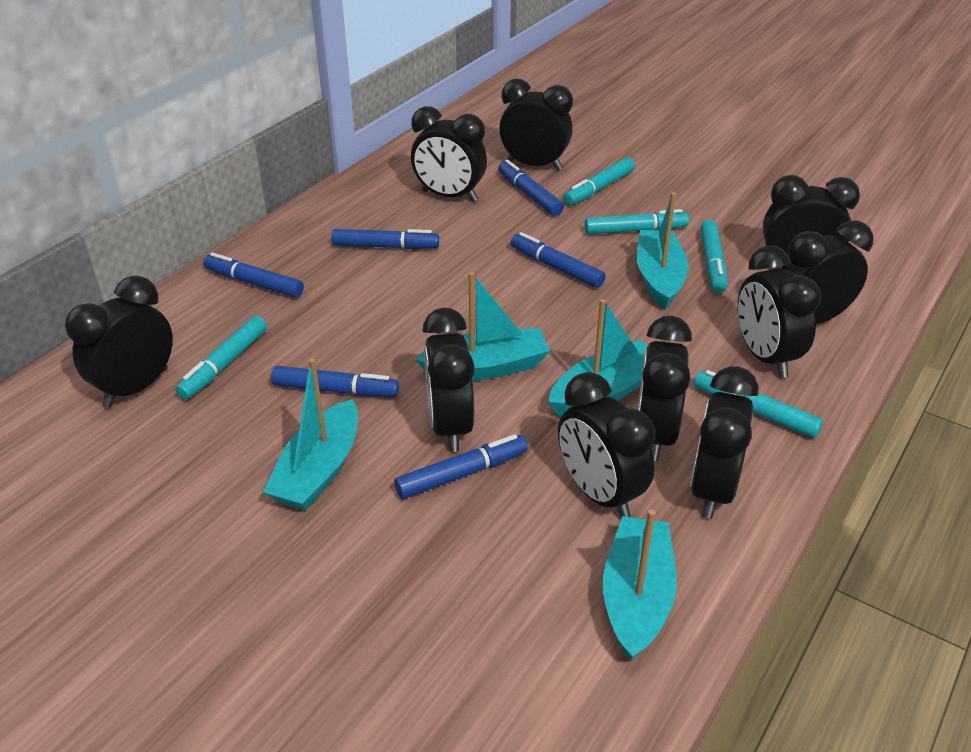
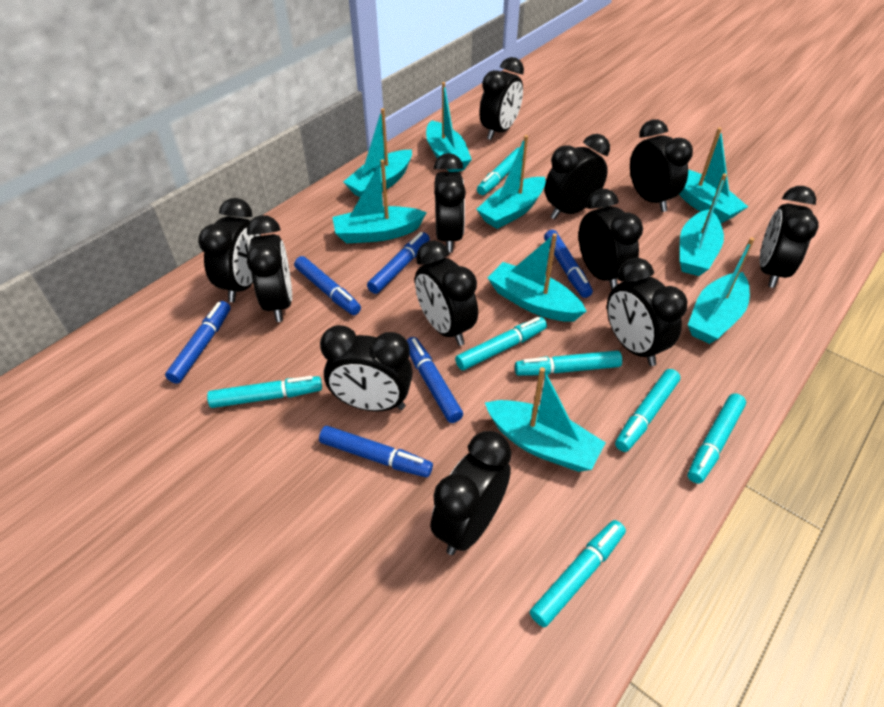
black clock: [65,276,173,408] [411,106,487,202] [422,308,475,452] [499,79,573,170] [558,372,655,518] [638,316,692,461] [690,366,759,519] [737,245,821,378] [763,175,860,254] [782,220,874,324] = 10 -> [198,198,261,302] [247,215,292,322] [320,325,413,411] [415,241,478,346] [430,431,511,555] [434,153,466,252] [479,57,524,140] [545,134,610,220] [579,189,643,290] [607,258,687,366] [630,119,693,212] [760,186,819,288] = 12
turquoise boat: [263,358,358,511] [415,272,550,381] [548,299,648,417] [603,509,677,661] [636,192,688,310] = 5 -> [332,160,427,243] [343,108,412,197] [426,82,472,172] [476,135,546,229] [485,367,606,472] [488,233,587,322] [679,127,748,223] [680,174,727,276] [688,237,754,344] = 9
turquoise marker: [175,316,267,400] [563,157,635,205] [584,209,689,234] [694,370,823,438] [700,220,727,293] = 5 -> [207,376,322,408] [455,317,547,371] [477,148,520,195] [515,350,622,376] [530,520,626,627] [615,369,680,452] [688,394,746,484] = 7

